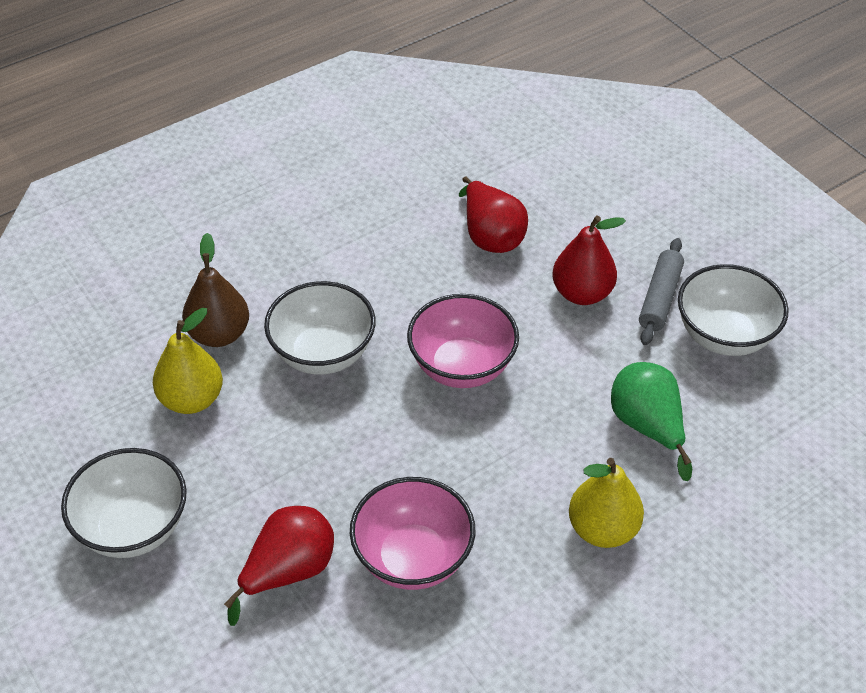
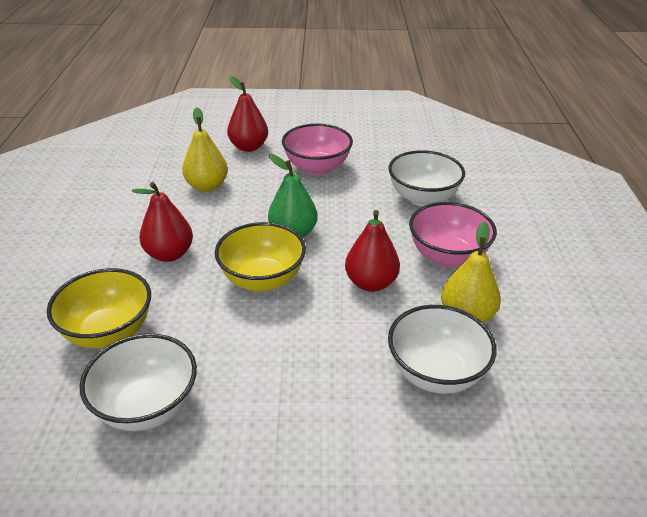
brown pear: [182,233,249,347] = 1 -> none = 0
grey rolling pin: [639,238,684,345] = 1 -> none = 0
yellow bowl: none = 0 -> [47,268,151,348] [215,222,306,292] = 2

